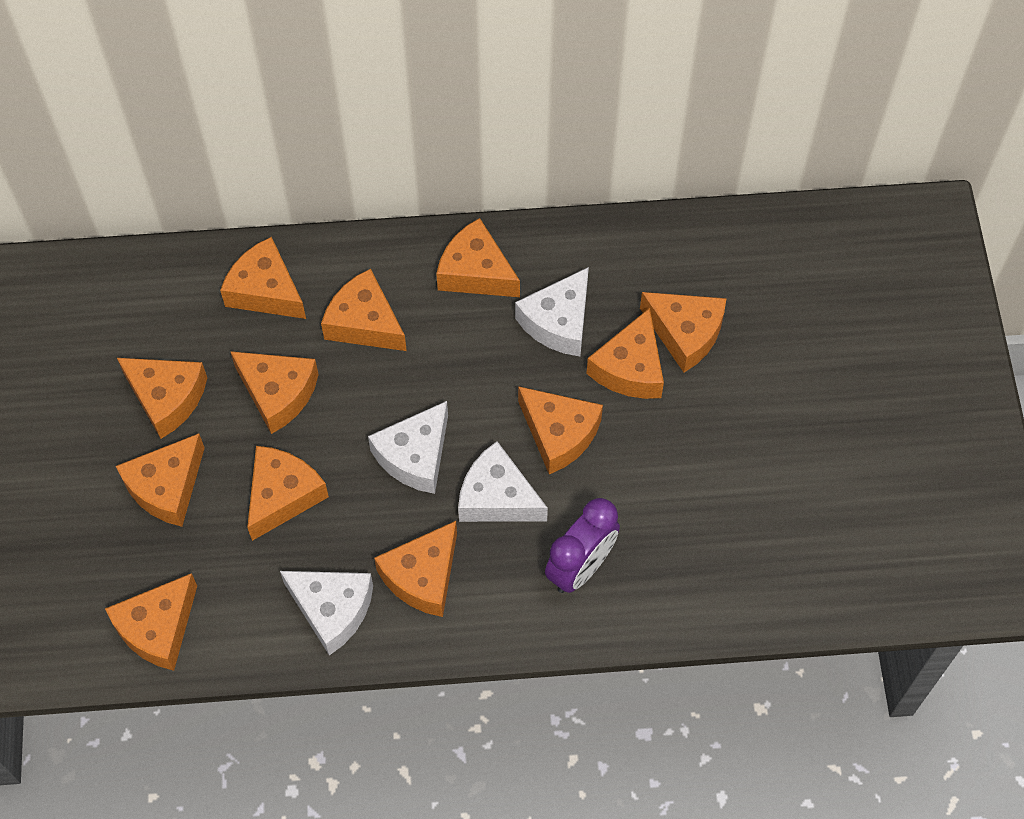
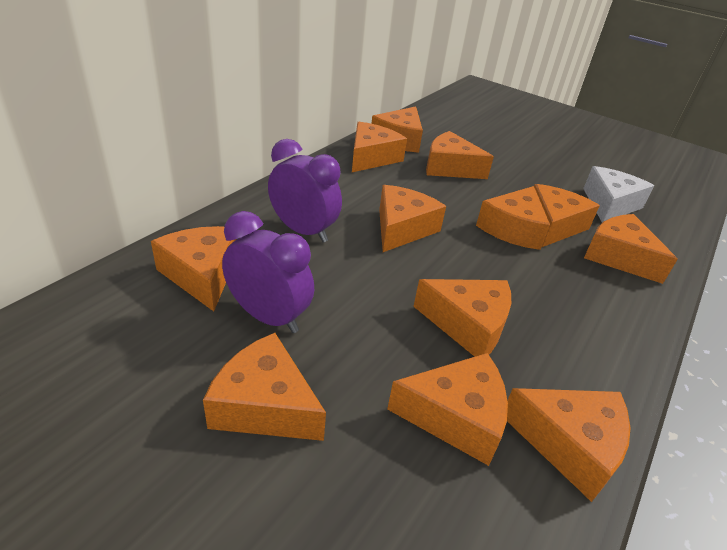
purple clock: [545,498,620,593] = 1 -> [222,211,314,333] [268,139,342,243] = 2
white cheese: [280,571,373,655] [368,401,448,494] [458,441,548,522] [515,267,589,356] = 4 -> [583,166,654,223] = 1

